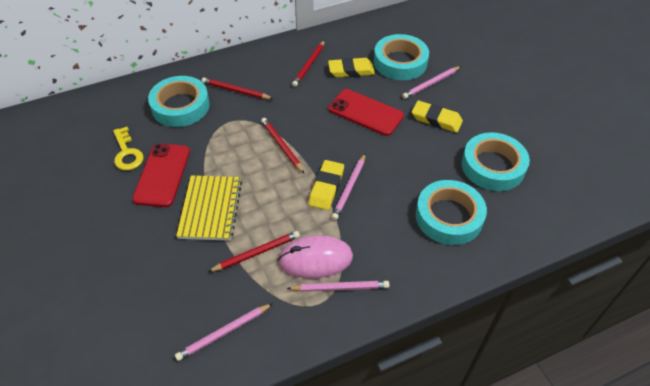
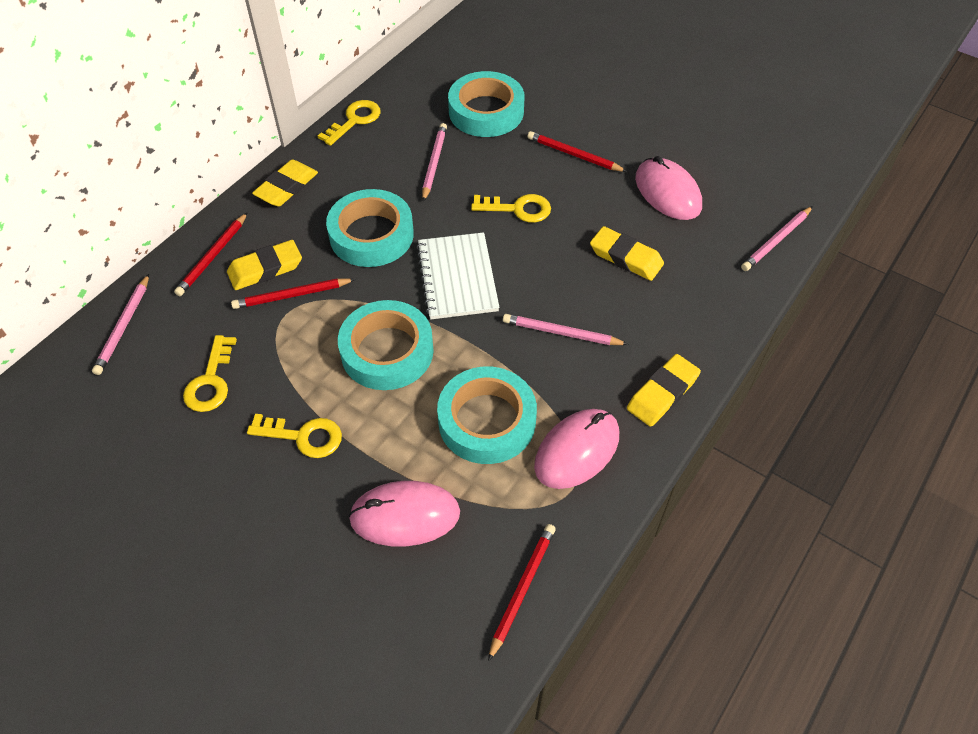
pink mouse: [278,235,353,279] = 1 -> [348,481,460,547] [534,409,619,489] [635,156,702,220] = 3
red phone: [132,144,190,207] [329,89,404,136] = 2 -> none = 0
white notebook: none = 0 -> [416,232,500,320] = 1
yellow eraser: [309,160,344,210] [328,58,375,77] [412,100,463,133] = 3 -> [227,240,302,290] [252,159,318,206] [590,226,664,281] [627,354,701,427] = 4
yellow key: [113,127,143,170] = 1 -> [183,335,237,412] [247,414,342,458] [318,100,381,146] [471,194,551,223] = 4
yellow notebook: [176,175,242,241] = 1 -> none = 0

